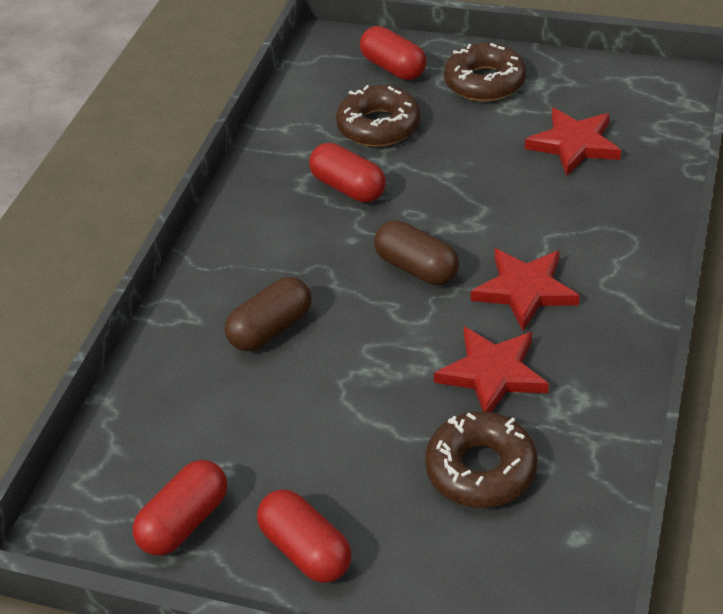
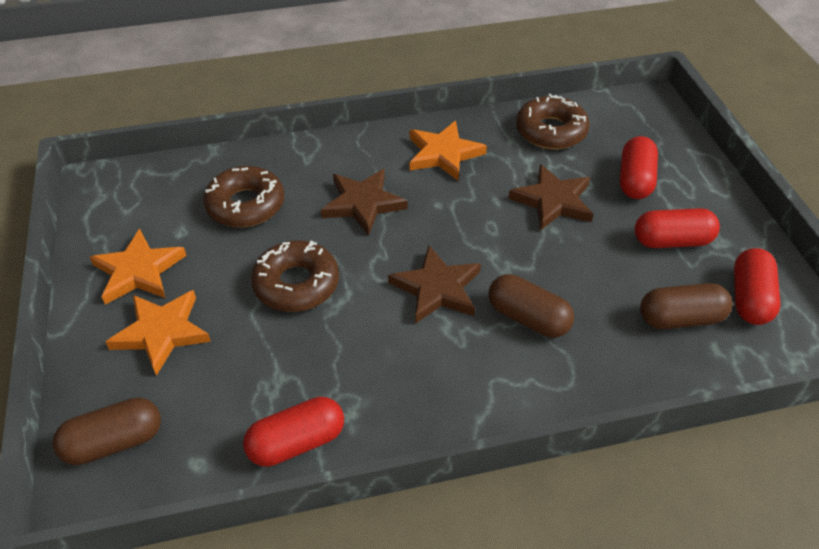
brown capsule: [225,277,311,351] [374,220,459,285] = 2 -> [52,397,161,465] [488,274,574,338] [640,283,732,329] = 3
brown star: none = 0 -> [321,169,408,236] [388,246,481,324] [508,164,593,231] = 3
orange star: none = 0 -> [90,229,187,305] [106,290,211,376] [410,121,487,181] = 3
red star: [434,326,549,412] [471,249,580,331] [525,108,621,176] = 3 -> none = 0

